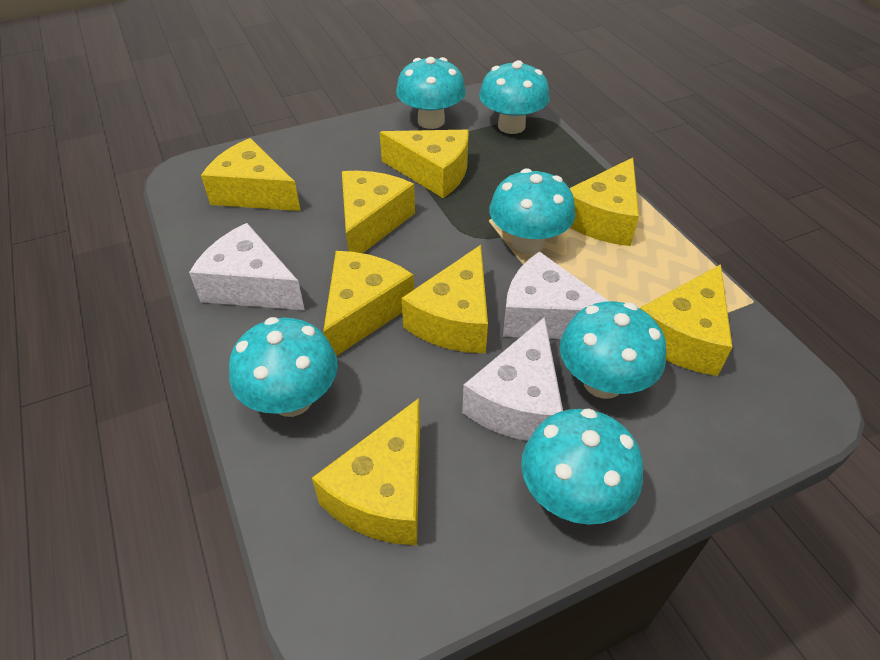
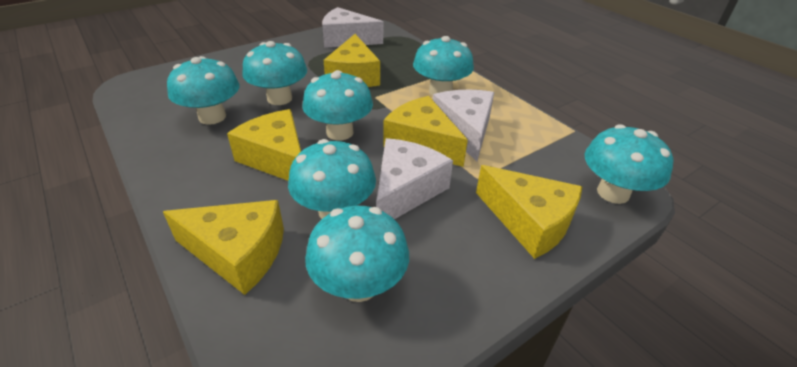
turquoise mushroom: [229,317,338,417] [396,57,466,129] [479,60,550,134] [489,168,576,254] [521,408,643,525] [560,301,666,399] = 6 -> [167,56,239,125] [242,41,307,105] [288,139,376,219] [302,70,373,141] [305,206,409,302] [413,36,474,96] [585,124,674,204] = 7
yellow cheese: [201,138,301,211] [312,398,420,545] [323,251,414,356] [342,171,415,253] [380,130,468,198] [402,245,488,353] [570,158,639,246] [640,264,732,376] = 8 -> [163,200,284,295] [227,109,301,181] [324,34,380,87] [383,96,468,167] [476,165,582,259] = 5

